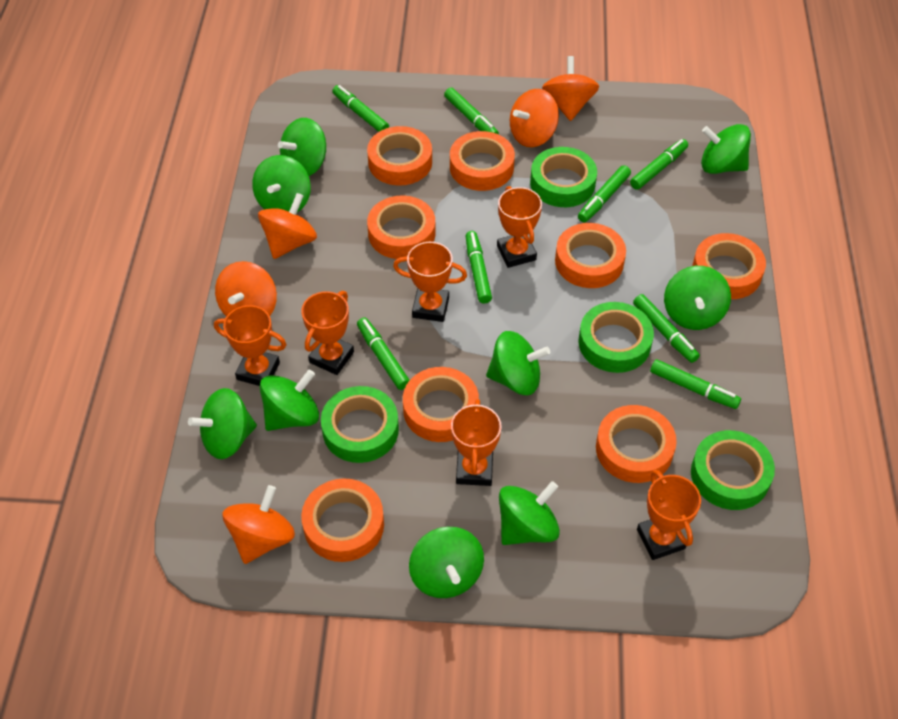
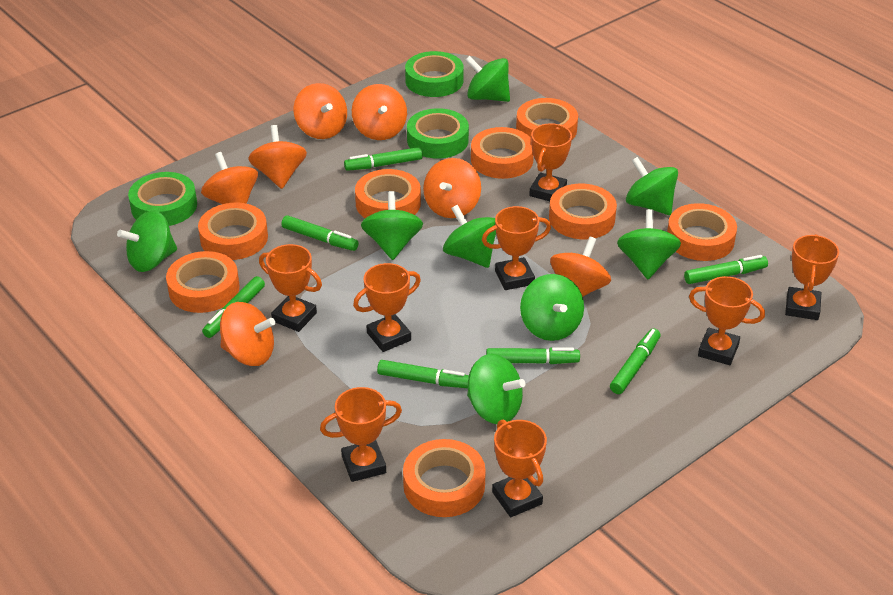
green marker: [332,85,389,132] [357,318,410,390] [444,88,499,134] [466,231,492,303] [578,165,631,222] [630,139,688,190] [633,294,700,363] [650,359,741,409] = 8 -> [202,276,265,338] [281,215,359,251] [344,147,423,171] [377,360,469,388] [486,348,580,364] [610,329,661,394] [684,255,768,284] = 7
green spinning top: [188,388,257,459] [252,155,311,212] [260,369,319,431] [278,118,326,176] [409,527,484,598] [486,331,550,395] [499,481,560,545] [664,266,731,330] [701,124,751,174] = 9 -> [117,211,177,272] [361,191,423,260] [443,205,496,268] [465,56,510,102] [467,354,525,424] [520,274,584,341] [617,209,681,279] [626,157,678,215] = 8
green tape: [321,386,399,463] [530,147,597,207] [578,302,654,373] [691,430,775,510] = 4 -> [128,172,197,226] [405,51,464,97] [407,108,469,159] = 3
orange spinning top: [215,261,277,316] [222,485,295,564] [258,193,317,259] [510,89,559,147] [542,56,599,121] = 5 -> [201,152,258,204] [220,302,275,366] [248,125,307,189] [294,83,347,139] [352,84,407,140] [423,158,481,218] [550,236,611,297] = 7
orange trophy: [214,305,287,386] [301,291,354,375] [393,242,467,322] [451,399,502,486] [497,186,542,268] [637,470,701,560] = 6 -> [259,244,322,332] [320,387,402,482] [353,263,421,352] [482,206,551,290] [492,420,547,517] [529,123,572,201] [689,276,765,365] [785,234,839,320] = 8

